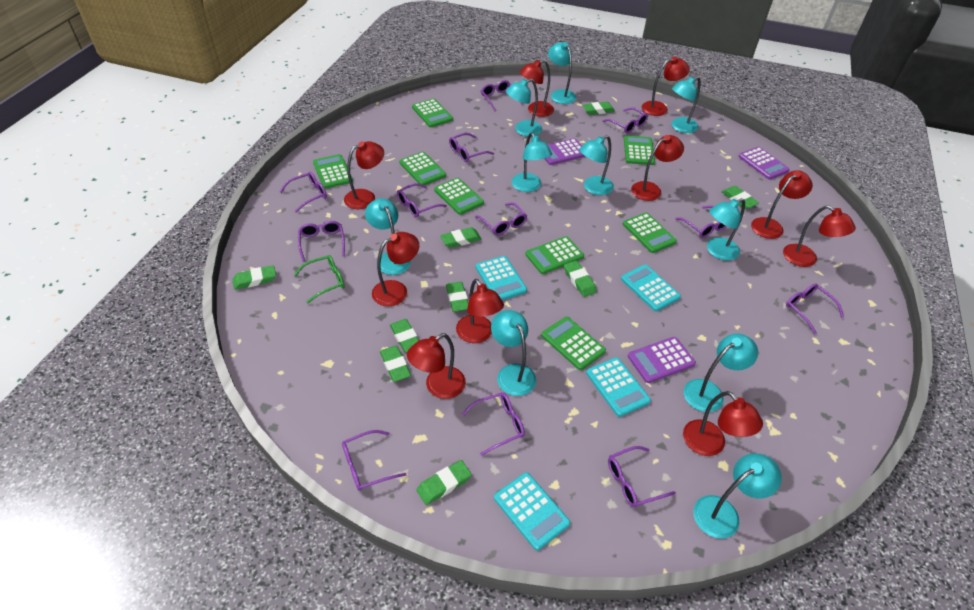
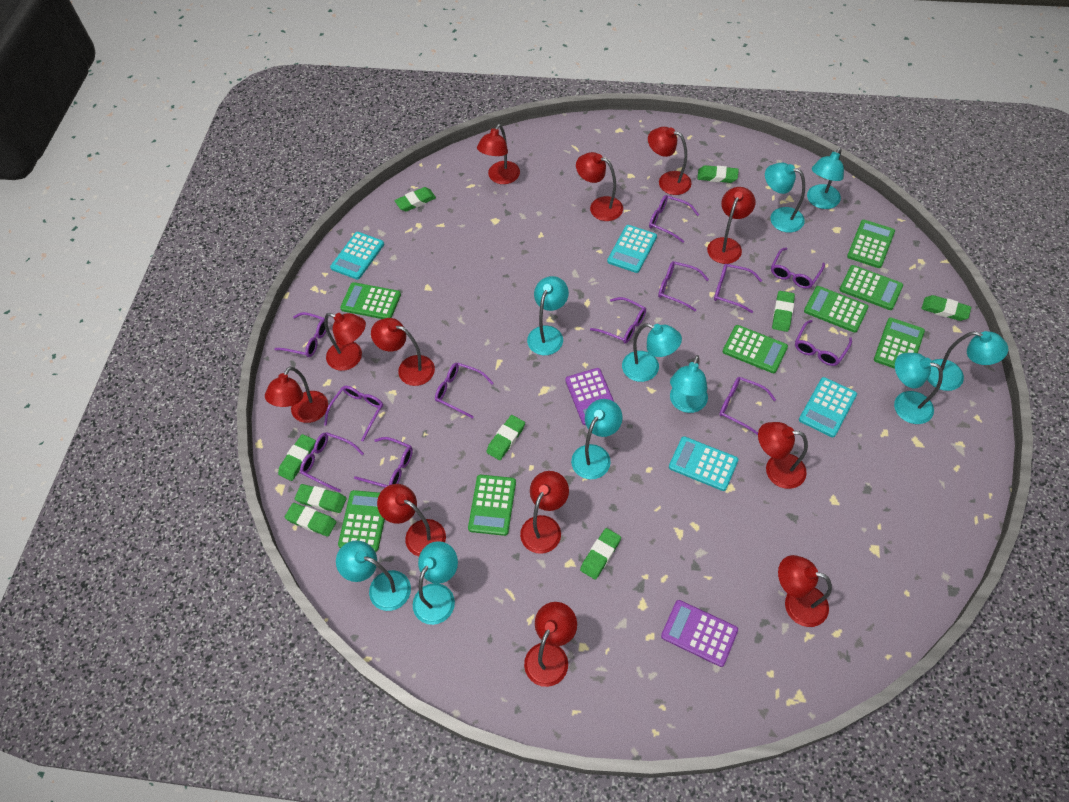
green glasses: [294,255,345,304] = 1 -> none = 0
purple calculator: [545,138,586,165] [628,337,696,383] [738,147,790,180] = 3 -> [565,368,614,425] [661,600,738,667] = 2
red lamp: [344,141,384,209] [372,232,419,306] [407,333,466,399] [456,279,504,343] [520,60,554,117] [631,135,684,201] [641,57,690,116] [683,391,763,456] [751,170,813,239] [783,205,856,267] = 10 -> [265,367,328,423] [324,313,366,371] [371,318,435,386] [377,484,446,557] [477,124,520,184] [520,471,569,554] [524,602,577,687] [576,152,623,221] [648,127,691,195] [707,187,755,264] [758,422,808,489] [778,555,832,627] = 12

